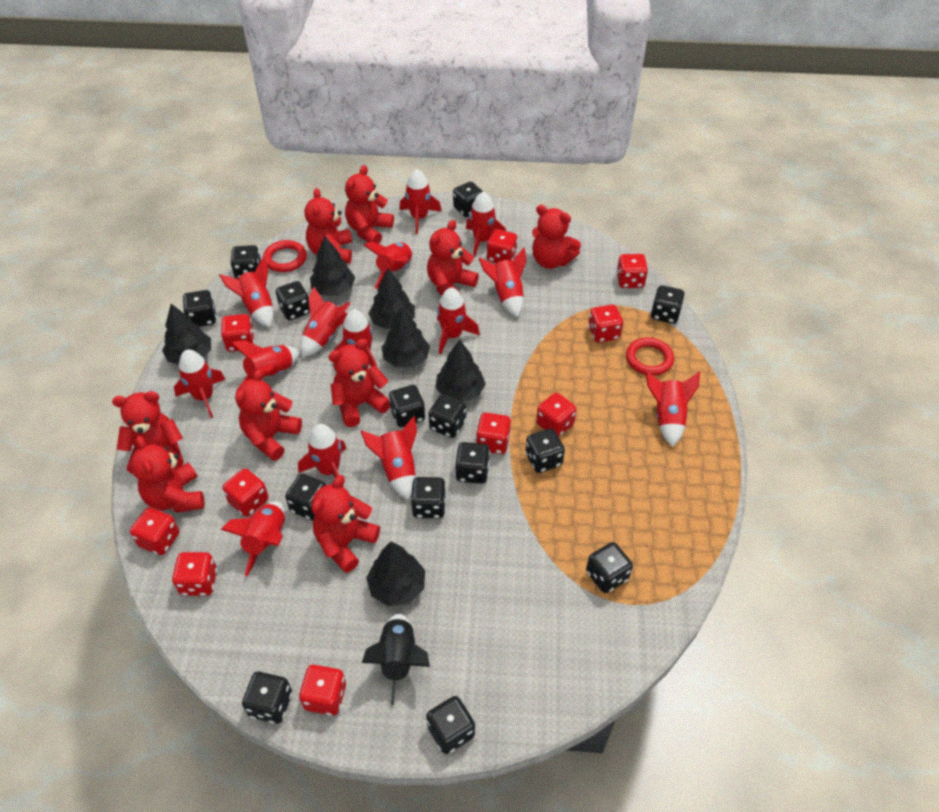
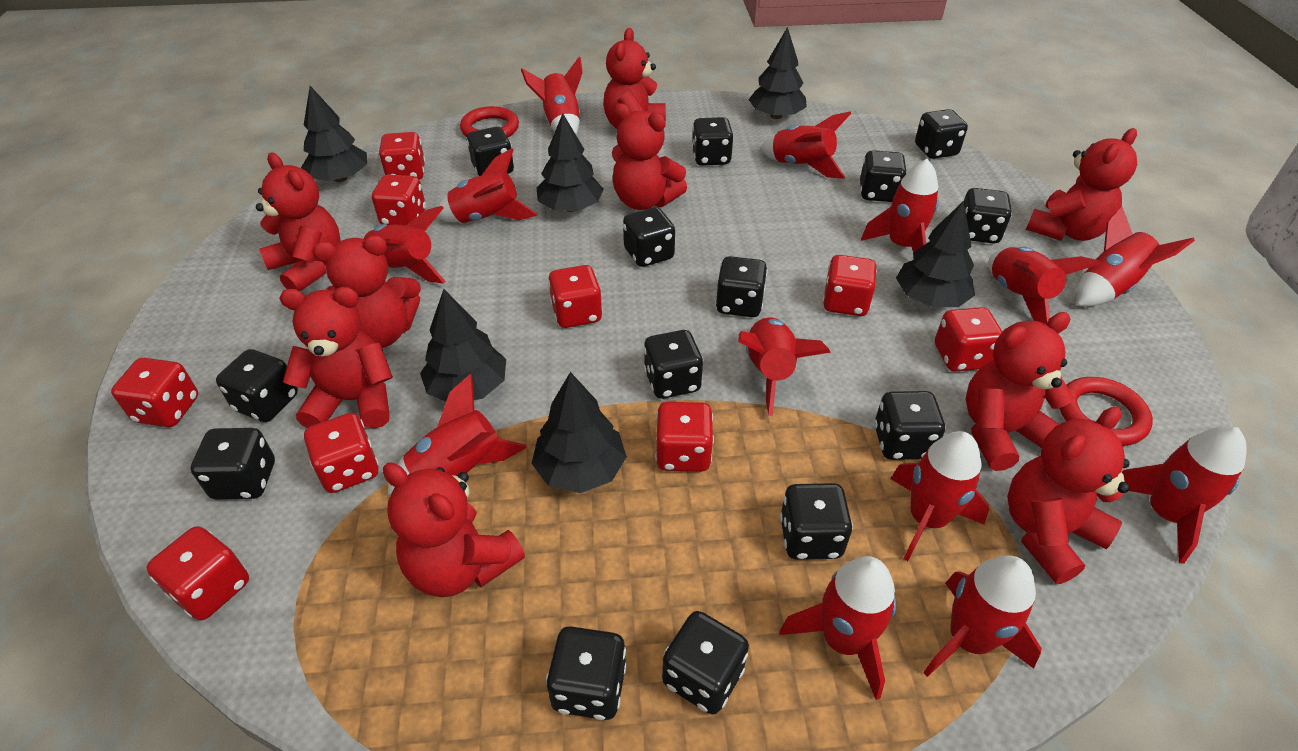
black rocket: [362,614,430,705] = 1 -> none = 0
red dice: [130,507,179,555] [172,552,217,596] [221,314,254,352] [223,468,269,517] [299,665,346,716] [476,413,511,454] [487,229,518,263] [536,393,577,437] [588,305,623,343] [616,254,648,288] = 10 -> [111,358,198,427] [147,526,249,620] [304,413,379,493] [372,174,426,226] [379,132,425,180] [548,265,603,328] [655,402,714,472] [823,255,877,316] [935,307,1002,372] = 9
red rocket: [174,350,226,418] [219,257,273,328] [220,502,285,576] [231,340,300,384] [298,424,347,487] [300,287,351,357] [333,309,377,367] [361,416,417,500] [364,242,413,289] [399,169,442,234] [437,287,480,354] [466,192,506,257] [479,248,526,318] [646,371,700,447] = 14 -> [362,206,446,284] [387,374,527,495] [436,148,538,223] [521,57,583,135] [738,318,831,416] [760,111,851,179] [780,556,896,700] [861,159,939,252] [890,431,989,561] [923,555,1042,677] [988,247,1101,324] [1076,206,1195,307] [1122,426,1247,564] = 13

